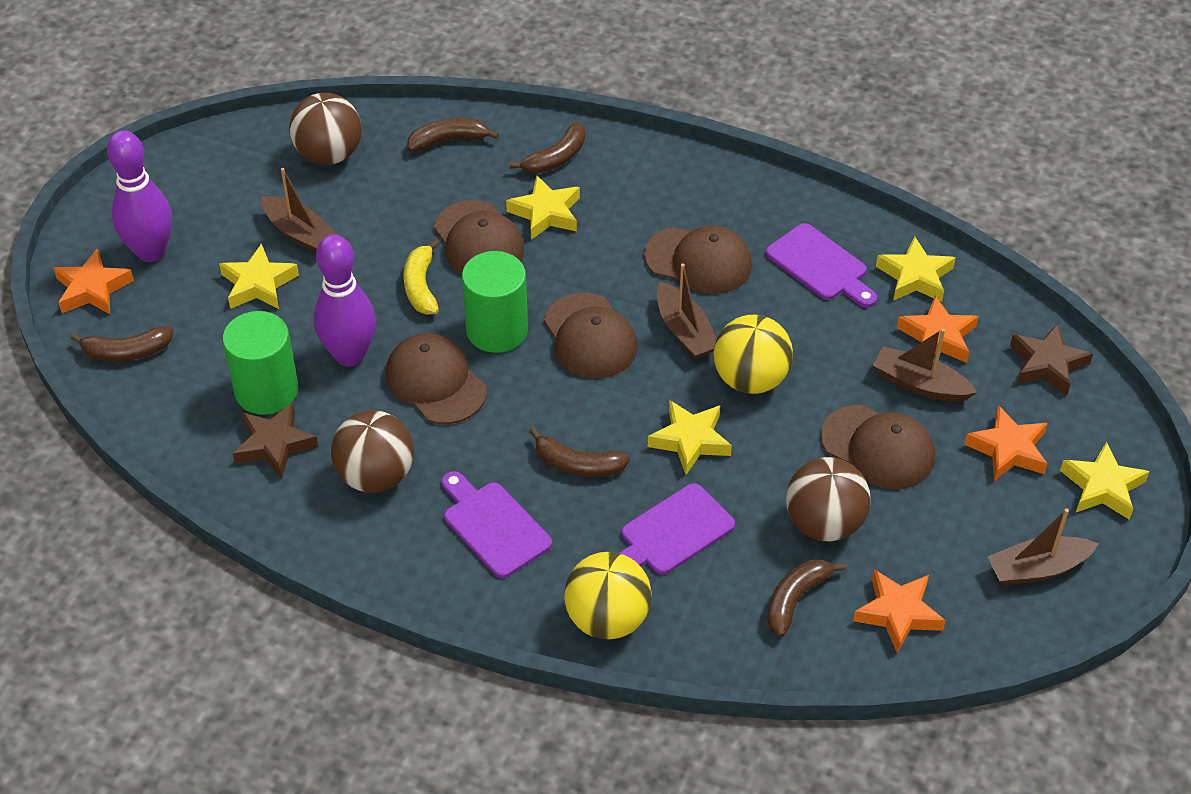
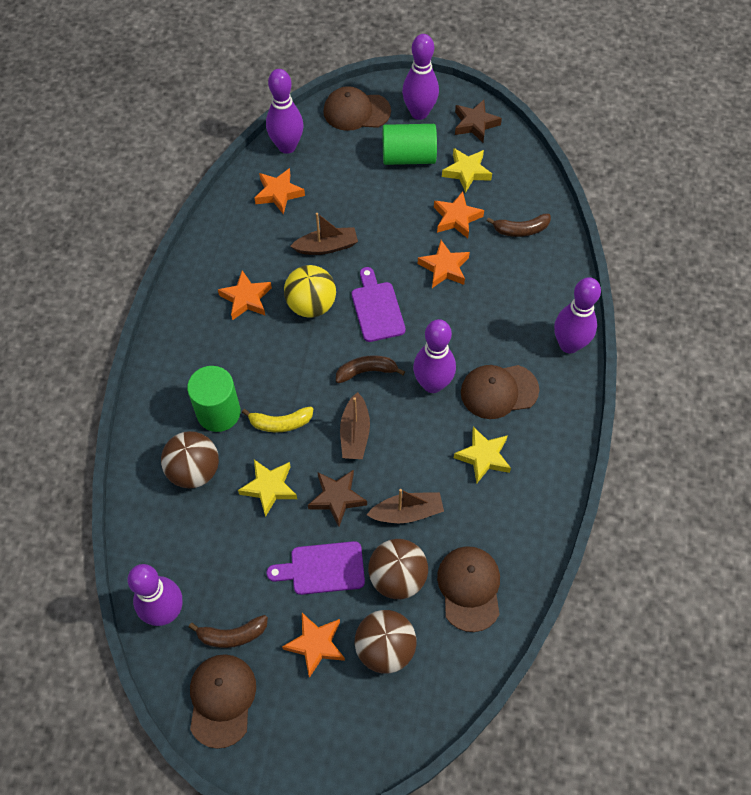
brown banana: [70,327,173,362] [408,118,499,152] [510,122,585,174] [530,428,630,477] [767,559,847,637] = 5 -> [189,615,268,648] [336,355,405,383] [487,214,551,237] = 3
brown boat: [261,168,338,253] [657,263,717,359] [873,328,977,402] [987,508,1099,585] = 4 -> [290,213,358,255] [340,392,370,459] [367,489,444,523] = 3
brown cap: [386,333,487,424] [434,200,524,274] [544,293,637,379] [644,225,752,294] [821,405,935,489] = 5 -> [190,654,256,749] [323,86,391,131] [437,546,500,632] [461,365,539,419] = 4
orange star: [53,248,134,314] [853,569,946,653] [897,295,979,363] [964,405,1048,481] = 4 -> [218,270,272,320] [254,168,305,214] [282,613,345,678] [418,240,470,288] [434,191,484,238] = 5
purple bowling pin: [107,130,172,262] [314,234,376,366] = 2 -> [127,564,182,626] [266,69,303,154] [402,34,439,120] [413,319,456,393] [554,277,601,353] = 5
purple cutting board: [442,471,552,578] [619,483,735,575] [766,223,877,308] = 3 -> [266,541,365,595] [352,267,406,342] = 2
yellow ball: [564,552,652,639] [714,315,793,394] = 2 -> [284,265,336,318] = 1
yellow star: [219,243,299,309] [506,175,580,240] [648,400,732,475] [876,237,956,302] [1060,442,1150,520] = 5 -> [238,460,297,517] [442,148,492,193] [454,427,511,484] = 3

